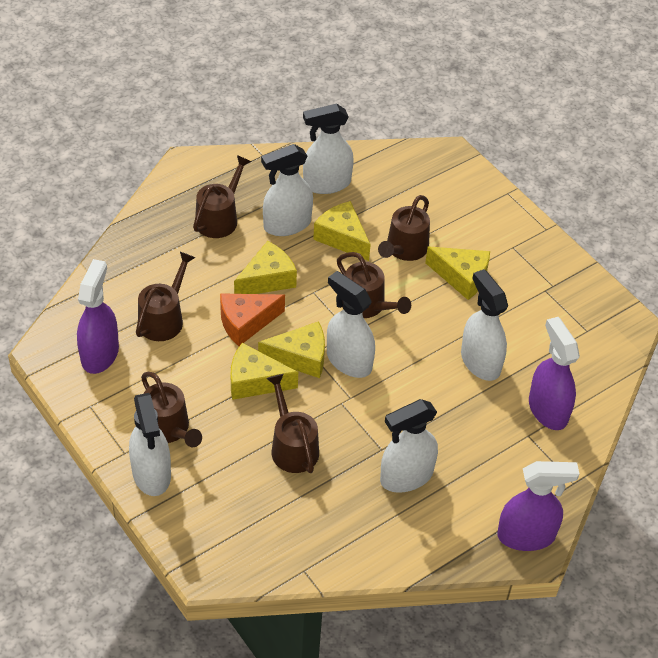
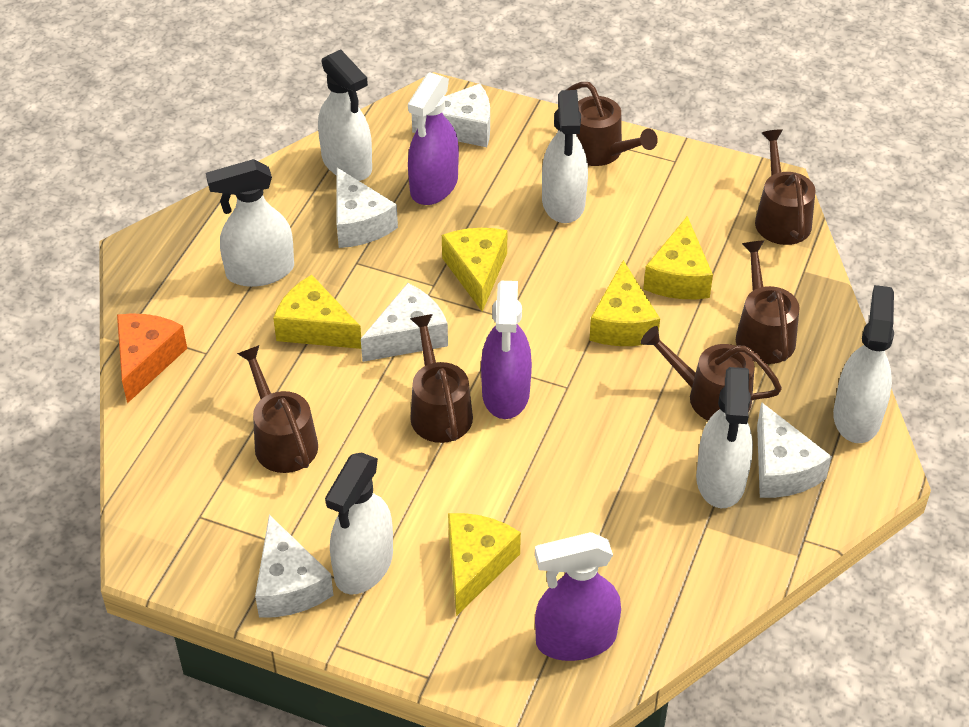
white cheese: none = 0 -> [255,515,334,618] [337,168,398,248] [361,283,448,362] [412,84,490,147] [757,402,832,498] = 5

